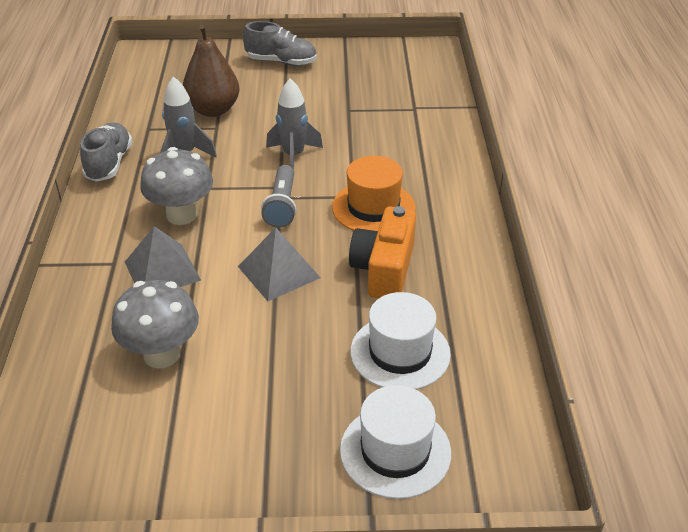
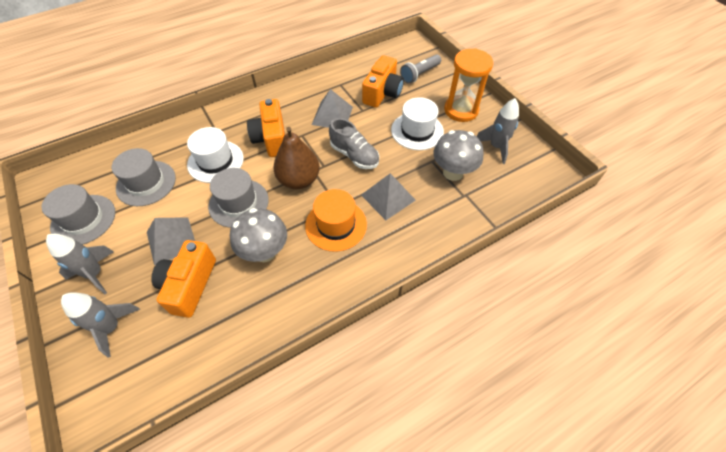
grey hat: none = 0 -> [42,184,115,245] [112,148,176,206] [208,168,269,228] = 3
grey pyramid: [125,226,201,287] [238,228,320,301] = 2 -> [147,217,195,265] [312,89,353,128] [361,173,416,220] = 3
grey rocket: [160,77,217,157] [266,78,323,170] = 2 -> [46,234,114,294] [61,292,140,357] [477,98,519,164] = 3
grey shoe: [80,122,132,182] [243,21,317,66] = 2 -> [329,118,379,169] = 1
orange camera: [349,206,416,298] = 1 -> [151,240,216,318] [247,99,285,157] [362,55,404,108] = 3
orange hourglass: none = 0 -> [444,48,493,122] = 1

